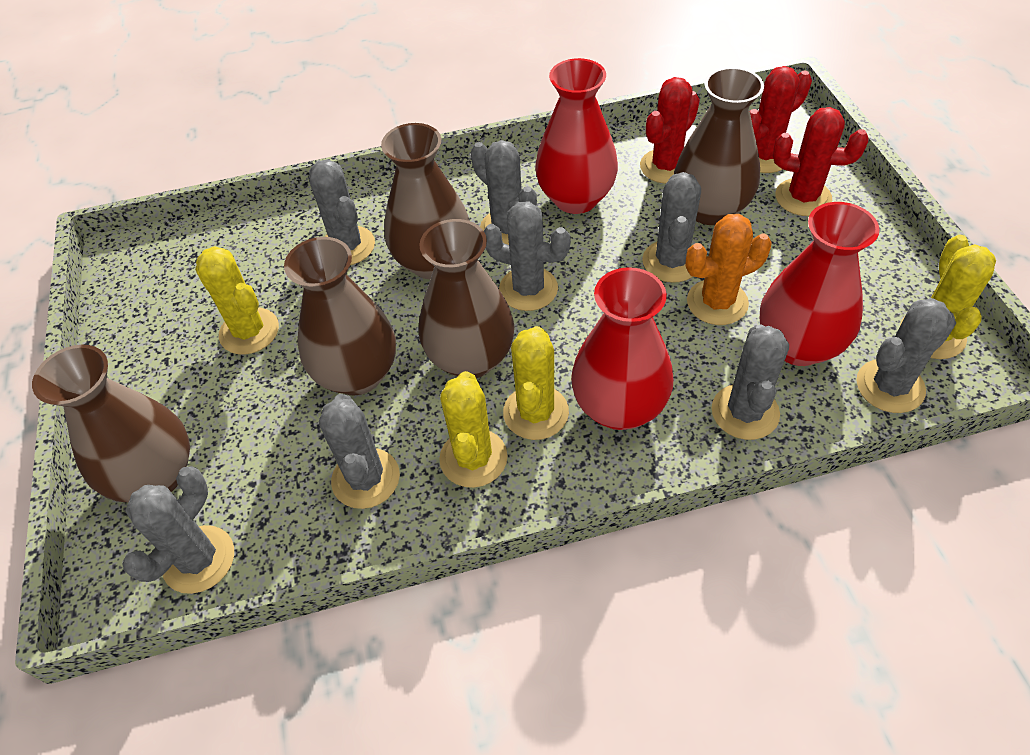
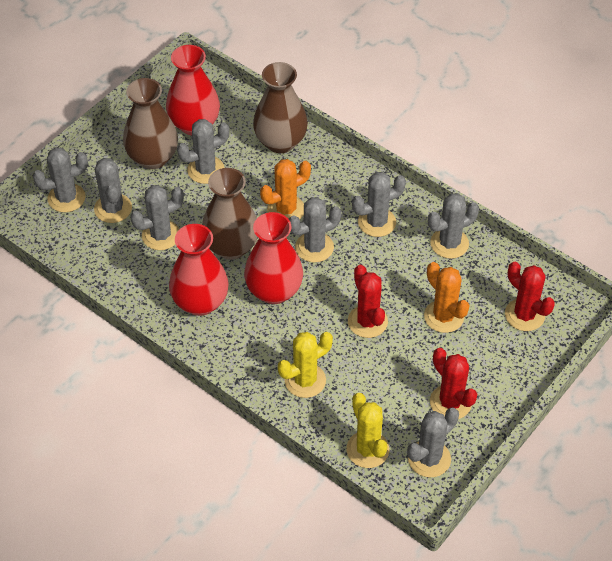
brown vase: [32,345,190,502] [284,237,396,395] [381,123,470,279] [419,219,514,378] [674,67,764,225] = 5 -> [123,78,178,169] [202,168,258,260] [253,62,308,153] = 3
orange cactus: [685,214,772,325] = 1 -> [260,159,311,219] [424,262,470,333] = 2
yellow cactus: [195,246,279,355] [439,371,508,488] [503,326,569,440] [900,235,996,359] = 4 -> [278,332,333,398] [346,393,389,468] = 2

